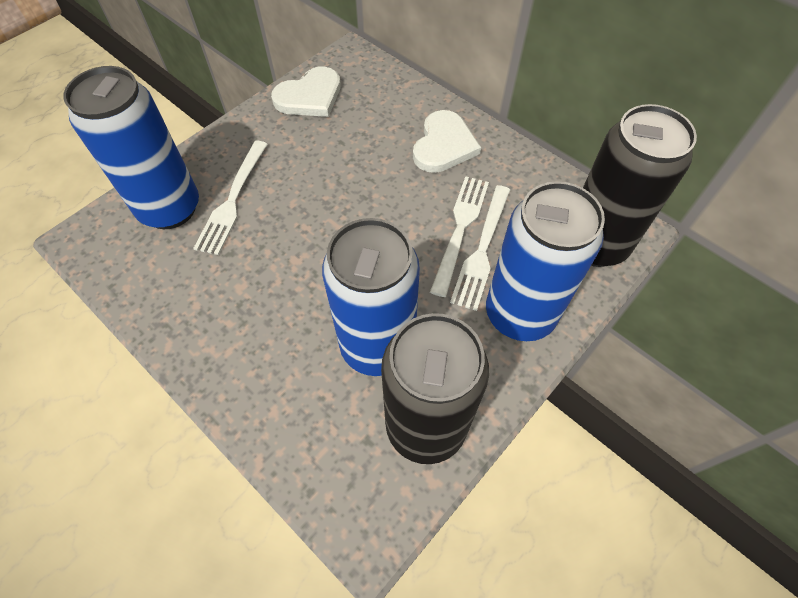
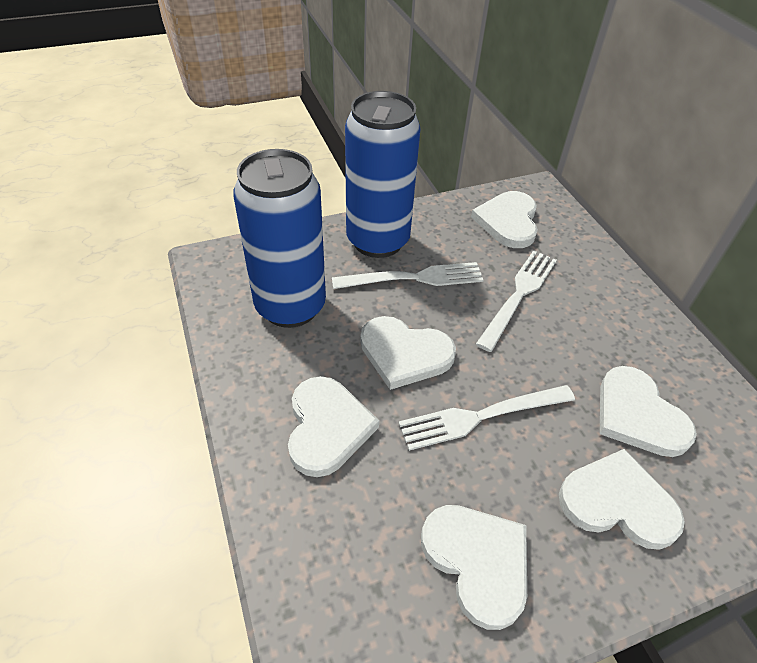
black can: [381,313,489,464] [583,104,697,267] = 2 -> none = 0
blue can: [63,66,199,229] [322,218,420,376] [486,181,605,341] = 3 -> [233,149,326,328] [345,91,421,258] = 2
white heart: [271,67,341,117] [413,110,481,173] = 2 -> [288,376,379,477] [360,316,456,390] [421,505,527,630] [471,191,538,248] [559,449,685,550] [600,366,697,457] = 6

